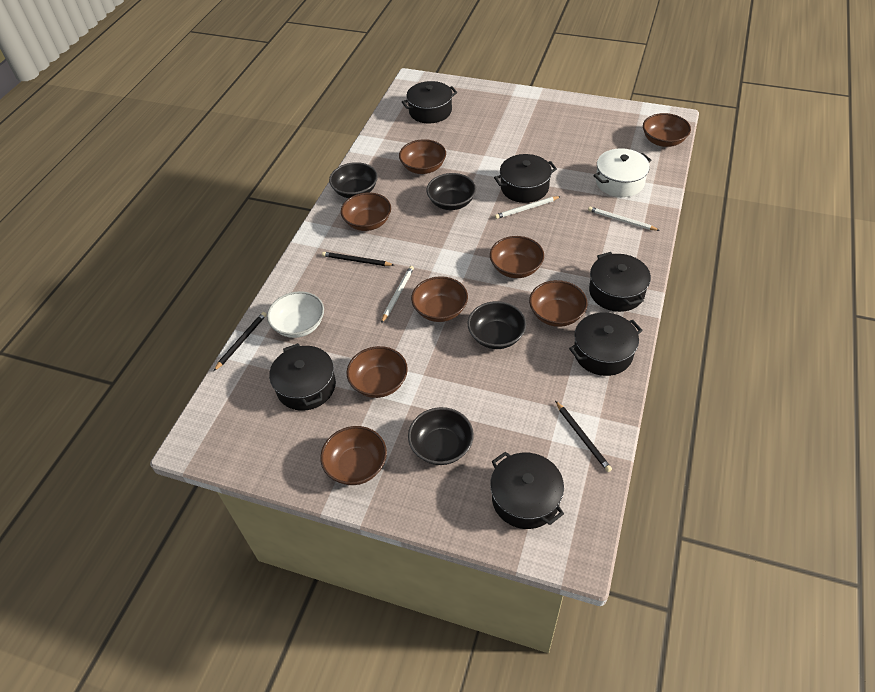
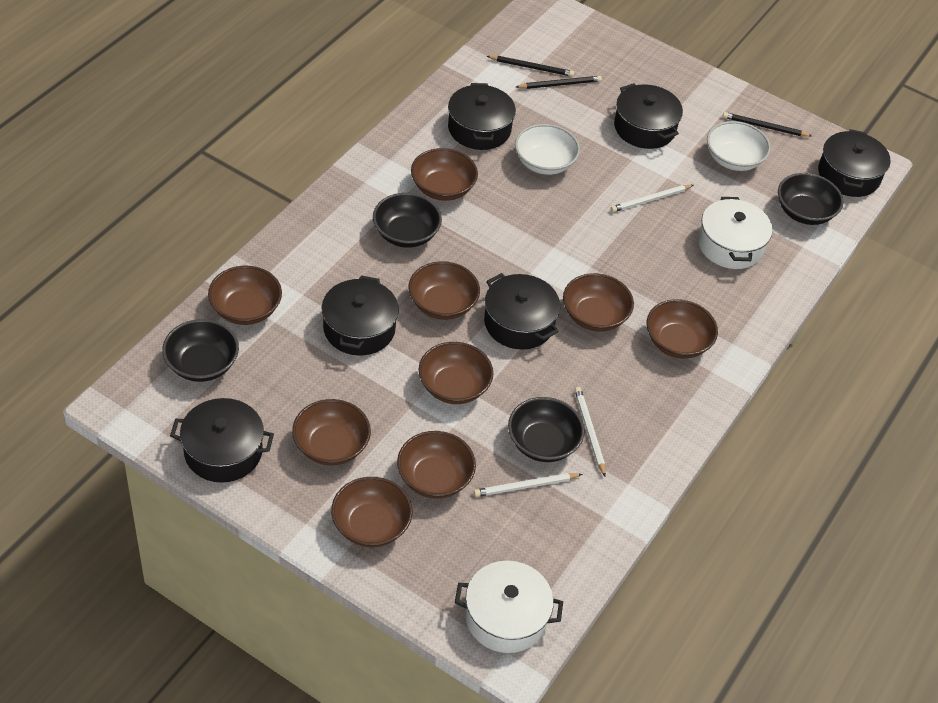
brown bowl: [320,426,387,485] [341,192,391,231] [347,346,408,398] [399,139,446,174] [411,276,468,322] [490,236,544,278] [529,280,587,327] [643,113,691,147] = 8 -> [208,266,282,325] [292,399,371,465] [331,477,412,547] [397,431,476,499] [409,261,480,320] [411,148,478,201] [419,342,494,404] [563,273,634,332] [647,299,718,359] = 9
white bowl: [267,291,324,338] = 1 -> [515,124,580,175] [707,121,771,171] = 2
white pot: [593,148,651,197] = 1 -> [455,561,563,653] [698,197,772,269] = 2

